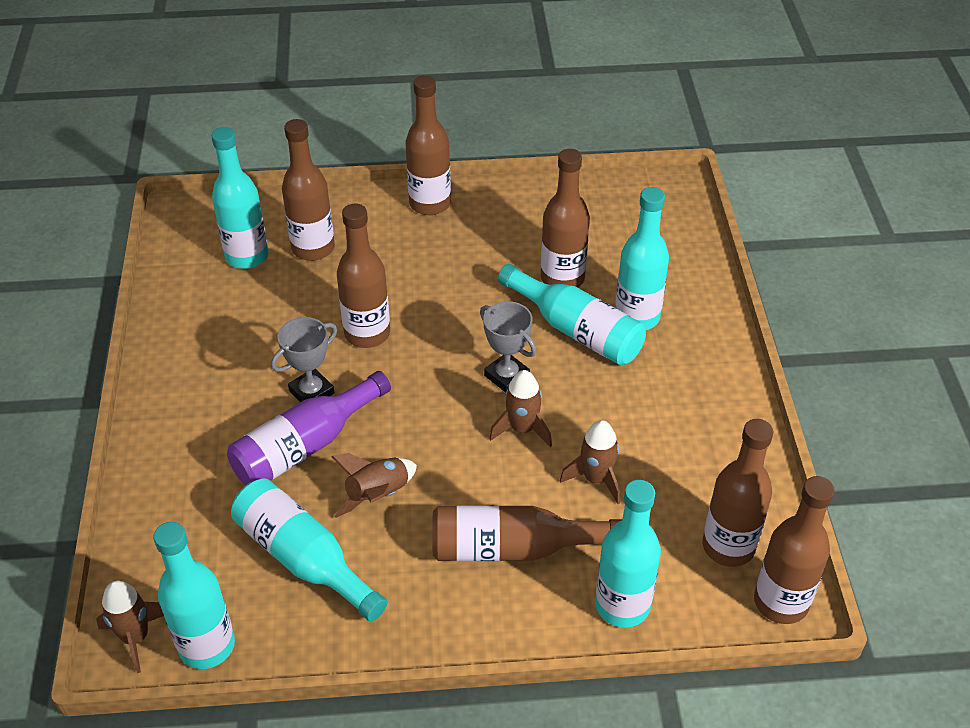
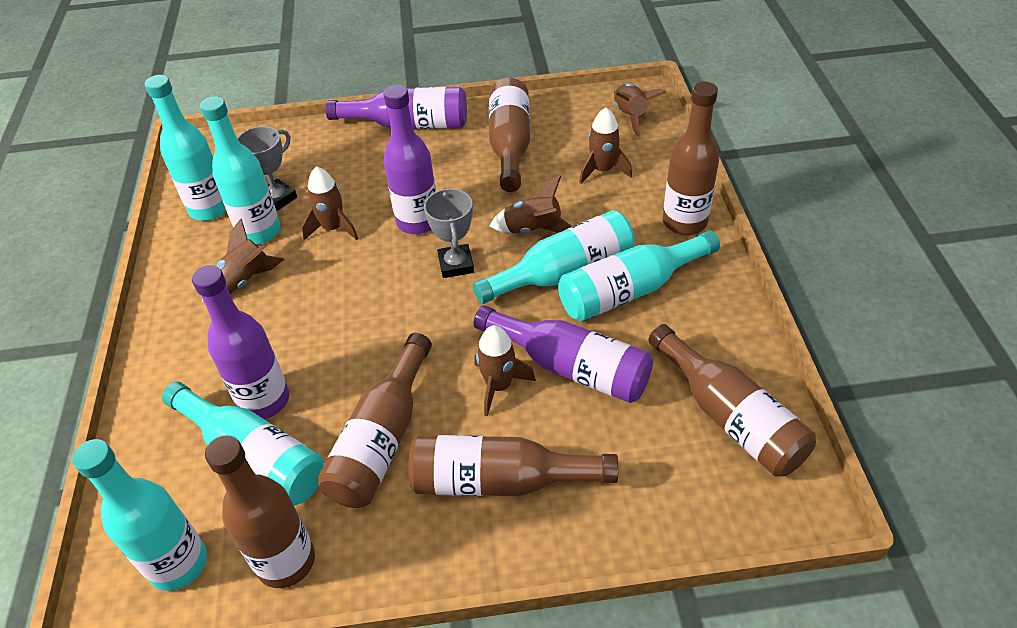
brown bottle: [282,119,335,261] [337,204,390,348] [405,75,451,215] [432,505,622,561] [541,149,590,288] [702,419,773,567] [754,476,835,624] = 7 -> [205,435,315,588] [317,333,432,508] [408,435,618,496] [489,78,530,192] [648,324,816,477] [663,82,719,235] = 6
brown rocket: [96,581,164,673] [331,453,417,518] [489,370,552,447] [560,420,620,504] = 4 -> [202,219,284,302] [302,166,358,240] [475,325,536,416] [490,176,572,233] [579,107,632,184] [614,83,667,137] = 6
purple bottle: [227,371,391,486] = 1 -> [192,265,289,419] [325,87,467,129] [383,85,436,234] [474,305,653,403] = 4

